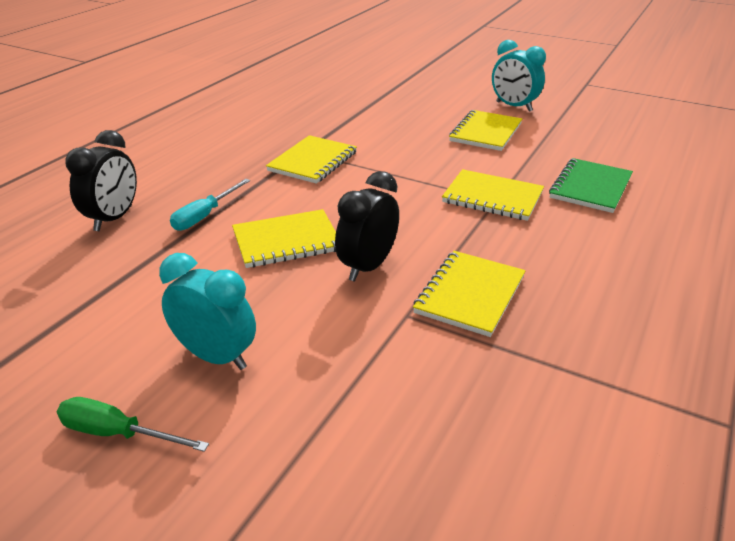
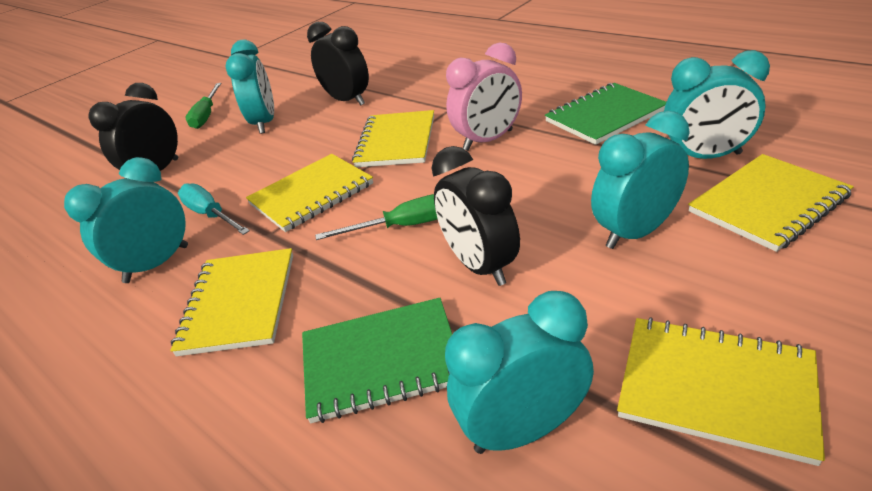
black clock: [65,130,137,231] [335,171,399,282] = 2 -> [88,83,178,171] [307,22,369,105] [432,146,520,286] = 3
green notebook: [549,158,633,213] = 1 -> [302,298,452,423] [545,83,666,145] = 2
green screwdriver: [57,397,209,452] = 1 -> [185,83,221,129] [315,194,438,240] = 2
pink clock: none = 0 -> [446,42,522,151] = 1
turquoise clock: [159,253,256,370] [492,40,546,112] = 2 -> [64,157,188,283] [226,40,274,134] [445,291,594,454] [591,111,690,249] [664,50,770,159] = 5

